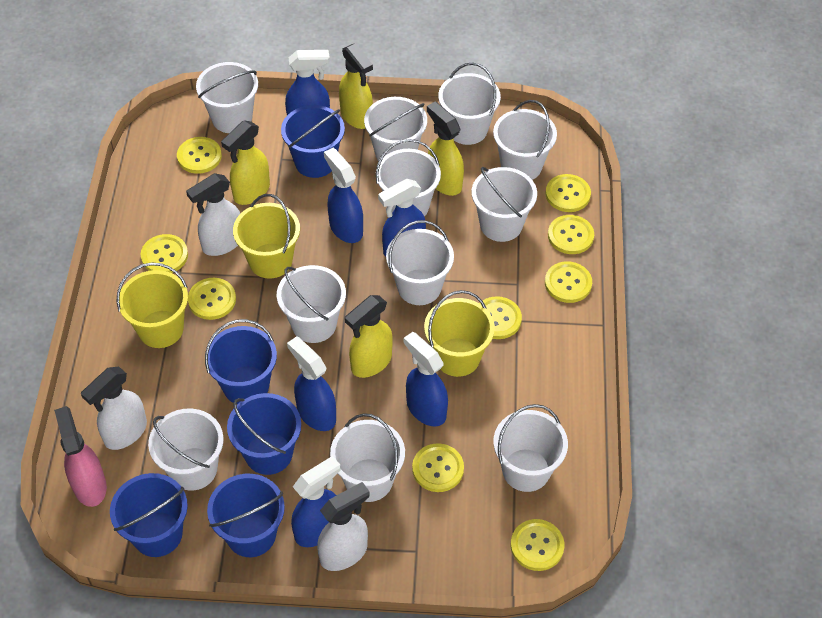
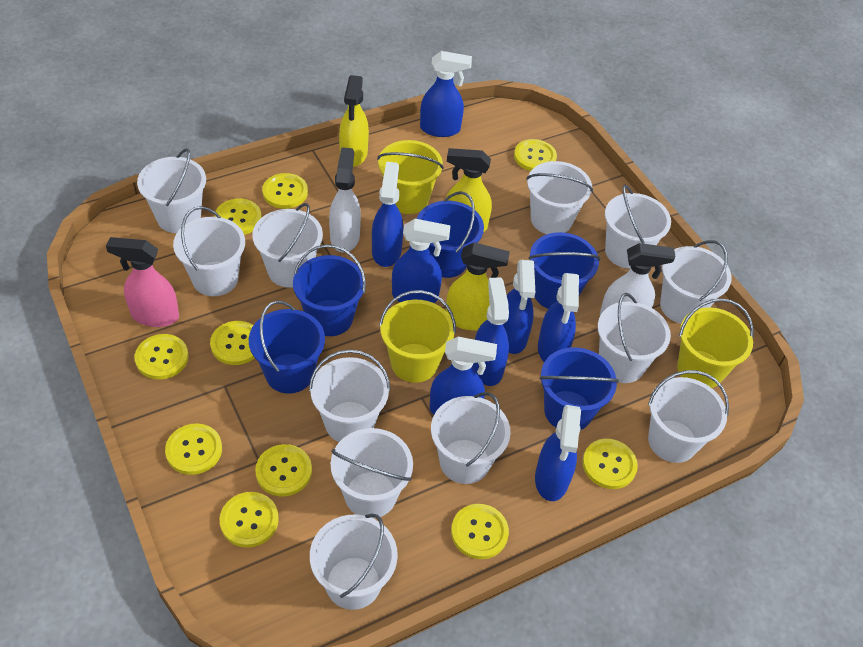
blue spray bottle: [285,50,330,115] [287,336,336,431] [291,456,341,547] [324,148,363,243] [378,179,426,257] [404,332,448,427] = 6 -> [372,162,403,267] [392,219,451,303] [420,51,472,137] [430,337,497,415] [472,277,509,386] [503,260,535,354] [535,405,581,501] [538,273,579,362] = 8
white bucket: [148,408,224,491] [196,62,258,133] [277,265,346,343] [330,413,405,502] [364,97,427,162] [376,139,441,217] [386,220,454,305] [438,63,501,145] [472,167,537,242] [493,100,557,180] [493,404,568,492] = 11 -> [137,148,206,233] [173,206,245,296] [252,203,323,288] [309,349,390,442] [310,513,398,610] [331,428,413,519] [431,392,510,484] [526,161,593,234] [598,293,671,383] [605,185,671,269] [648,370,729,463] [660,240,732,324] = 12
white spray bottle: [81,367,147,450] [186,173,240,256] [317,482,370,571] = 3 -> [329,147,361,253] [600,243,676,316] = 2
yellow button: [140,234,188,273] [177,137,222,174] [188,278,236,320] [412,443,464,492] [479,296,522,339] [511,519,564,571] [545,261,592,303] [546,174,591,212] [548,215,594,254] = 9 -> [135,334,189,380] [165,424,222,475] [210,321,254,365] [214,199,262,235] [220,492,279,548] [255,444,312,497] [262,173,308,209] [451,504,509,559] [514,139,557,171] [583,439,638,489] = 10
yellow spray bottle: [221,120,270,205] [339,43,373,129] [345,295,393,378] [427,102,464,196] = 4 -> [339,75,369,167] [446,148,492,232] [446,242,510,331] = 3

